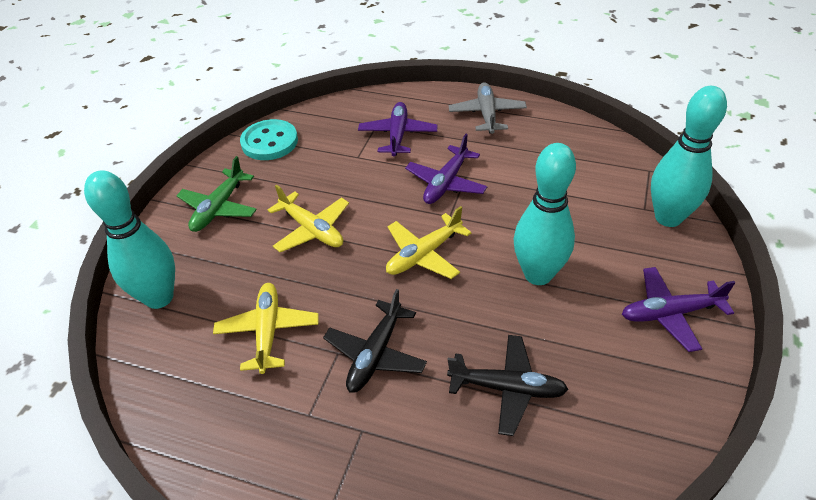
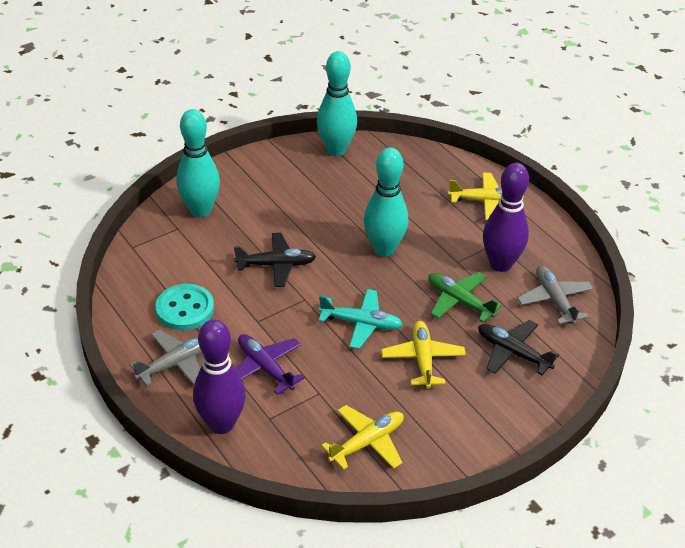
grey plane: [449,82,527,134] = 1 -> [130,330,202,386] [517,265,593,325] = 2
purple bowling pin: none = 0 -> [193,320,246,434] [483,163,529,272] = 2
purple plane: [358,102,438,156] [405,134,488,204] [622,267,735,352] = 3 -> [235,334,305,395] = 1
turquoise plane: none = 0 -> [318,289,403,349] = 1

